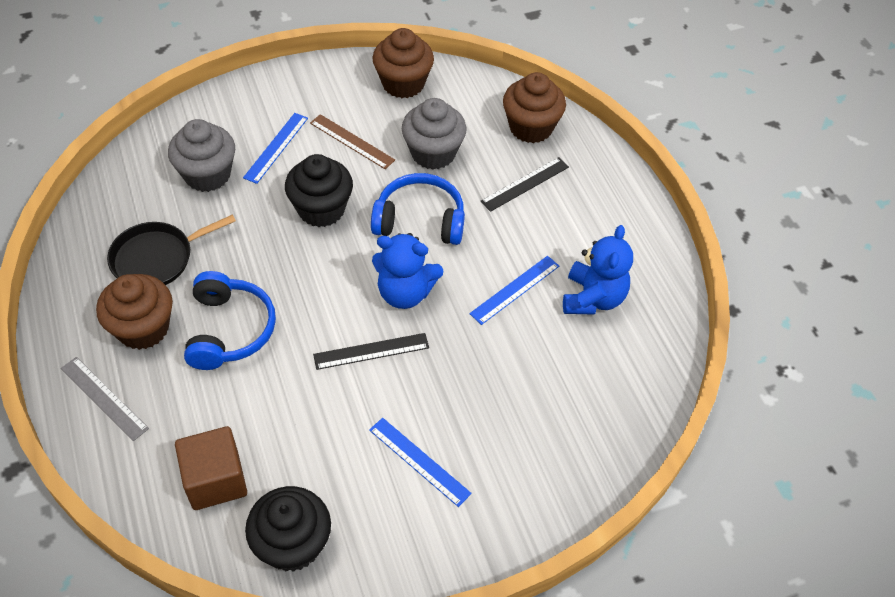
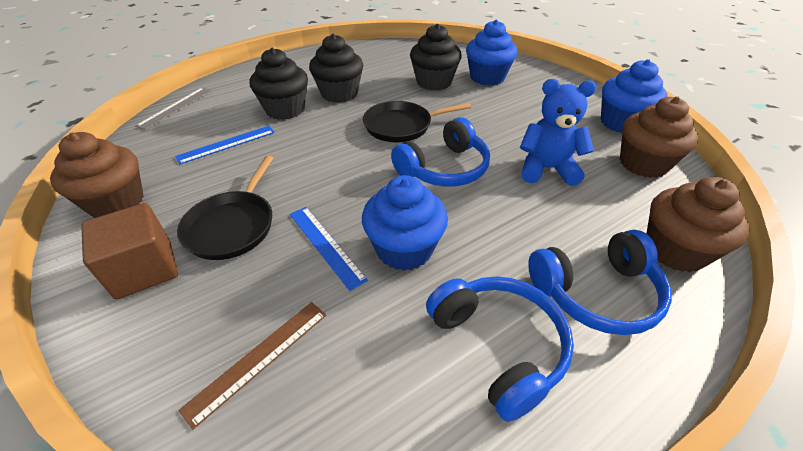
black cupcake: [245,486,331,572] [285,154,353,227] = 2 -> [250,48,308,120] [309,34,363,103] [410,24,462,91] = 3
black pan: [107,214,236,285] = 1 -> [177,156,273,260] [363,101,471,142] = 2
black ruler: [313,333,429,370] [480,157,569,212] = 2 -> none = 0
blue cupcake: none = 0 -> [362,175,448,271] [466,20,517,86] [601,59,668,133] = 3
blue headphones: [184,271,276,370] [371,173,465,245] = 2 -> [391,117,490,187] [426,276,574,422] [528,230,672,335] = 3
blue ruler: [243,113,308,184] [369,418,472,507] [469,256,559,325] = 3 -> [175,126,275,165] [290,207,368,291] = 2
blue teddy bear: [372,233,444,309] [563,225,633,315] = 2 -> [520,79,597,186] = 1
grey cupcake: [168,119,235,192] [402,98,466,169] = 2 -> none = 0

